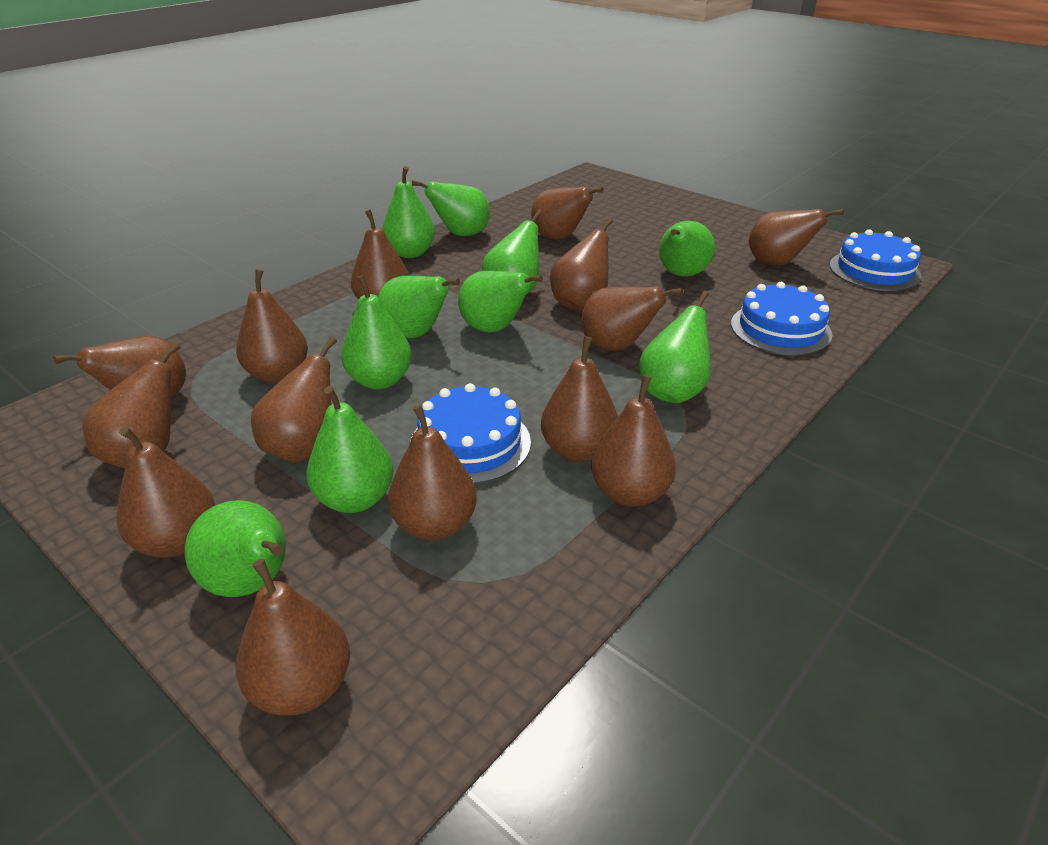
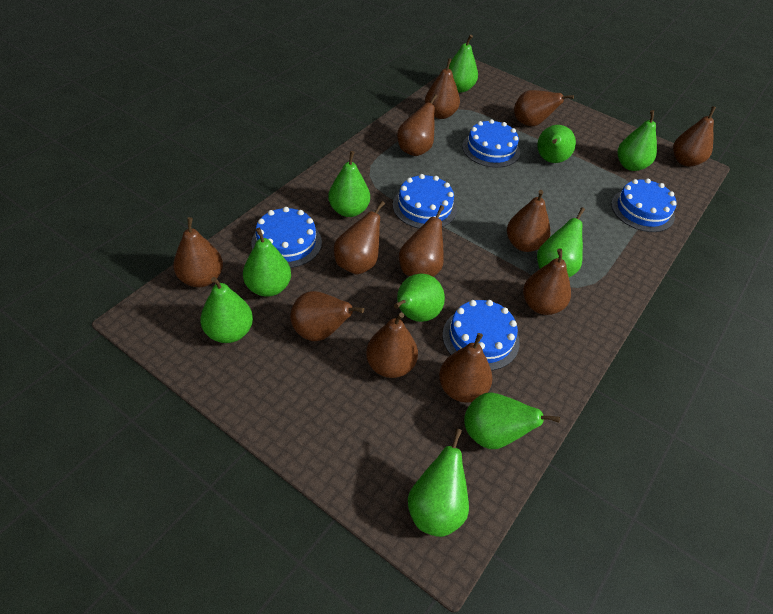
blue cake: [412,383,531,484] [731,282,832,356] [830,229,922,291] = 3 -> [251,207,322,268] [393,174,457,229] [443,300,520,371] [462,119,520,168] [611,178,677,232] = 5
brown pear: [53,336,186,398] [82,342,181,469] [117,426,215,558] [236,269,308,383] [236,559,350,715] [251,336,337,463] [351,209,410,300] [388,405,477,541] [531,187,604,239] [541,336,618,462] [550,218,613,310] [581,286,683,351] [591,375,676,507] [749,209,844,265] = 14 -> [173,217,223,287] [290,291,364,341] [334,201,385,275] [366,313,418,378] [397,94,438,156] [399,205,444,277] [425,58,460,119] [439,333,492,403] [507,190,550,252] [514,90,574,126] [523,248,571,315] [673,106,716,167] = 12

